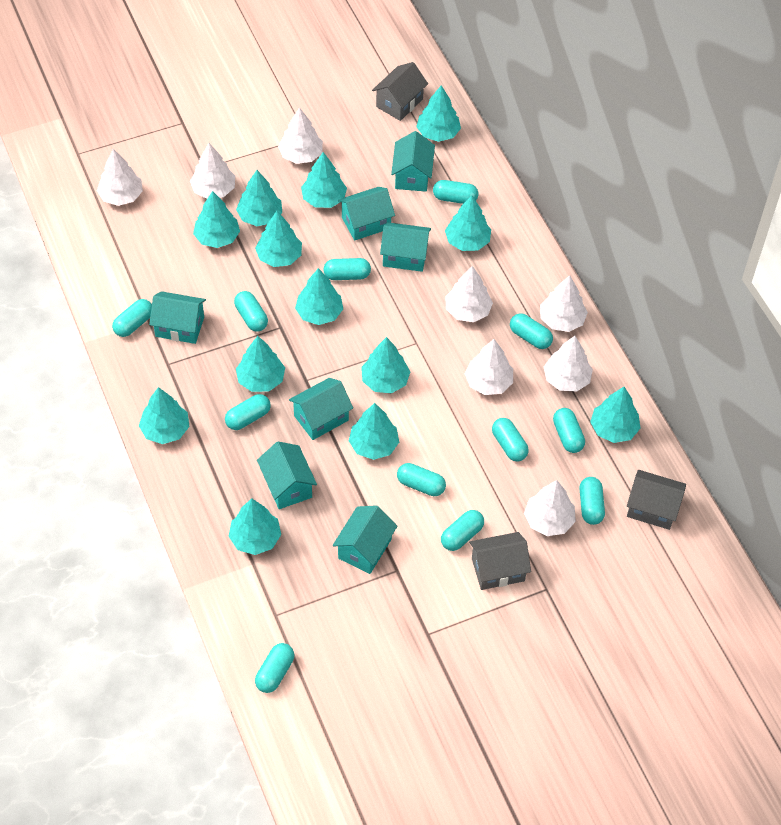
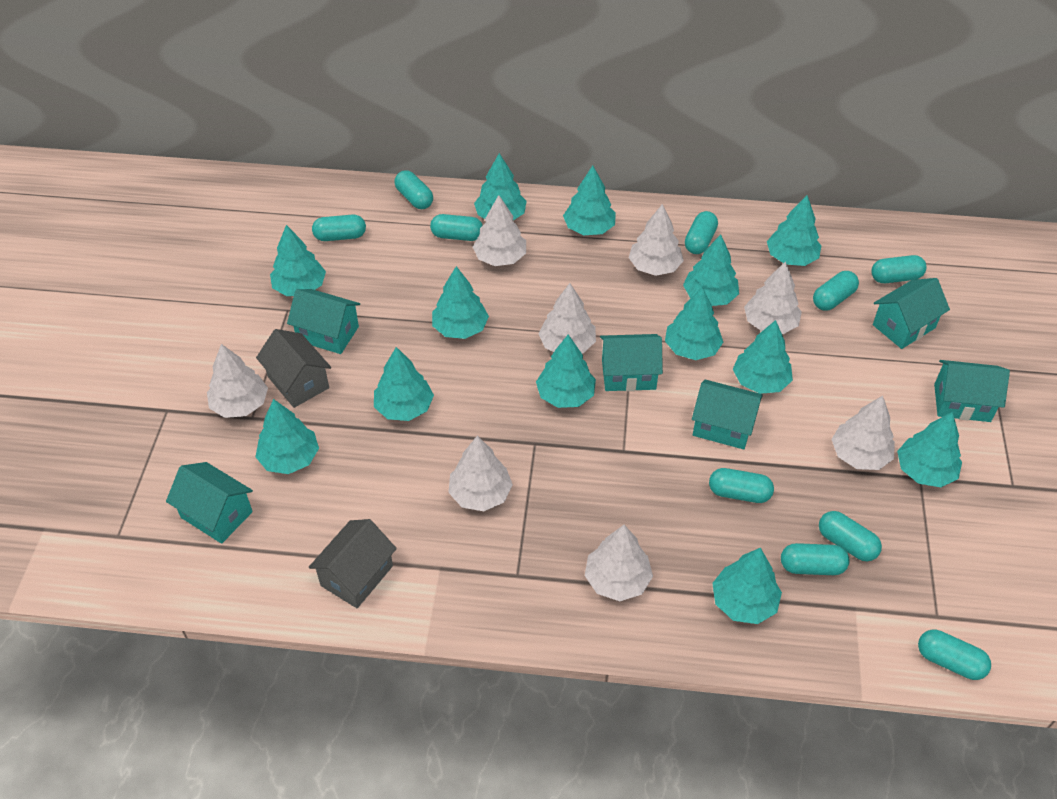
grey house: [372,62,428,121] [470,532,531,590] [627,470,686,530] = 3 -> [256,329,331,408] [308,519,397,608] = 2
turquoise capsule: [112,299,152,337] [225,394,271,430] [234,291,268,331] [255,643,294,693] [323,258,371,280] [397,463,446,496] [433,180,478,204] [441,510,484,551] [492,418,529,461] [510,313,553,349] [553,408,585,453] [579,477,605,525] = 12 -> [312,215,366,241] [395,170,433,209] [430,214,483,241] [685,211,718,254] [709,468,774,503] [781,543,850,575] [813,271,859,311] [819,511,882,561] [871,255,926,283] [918,630,991,680] = 10
turquoise house: [149,291,206,344] [257,442,317,509] [289,378,353,440] [333,505,397,574] [338,187,395,241] [380,222,431,272] [391,131,435,192] = 7 -> [166,462,253,544] [287,289,360,354] [600,334,663,391] [692,380,763,450] [873,278,950,349] [934,360,1010,422] = 6

